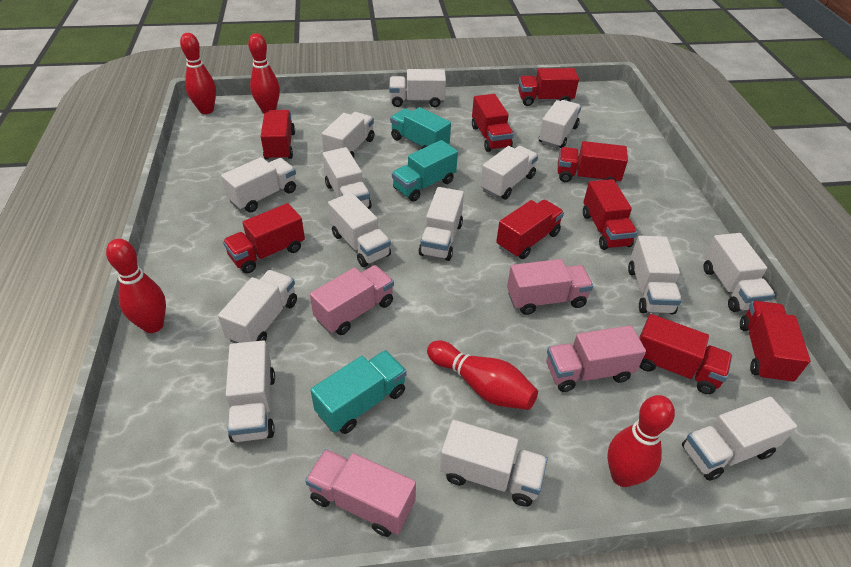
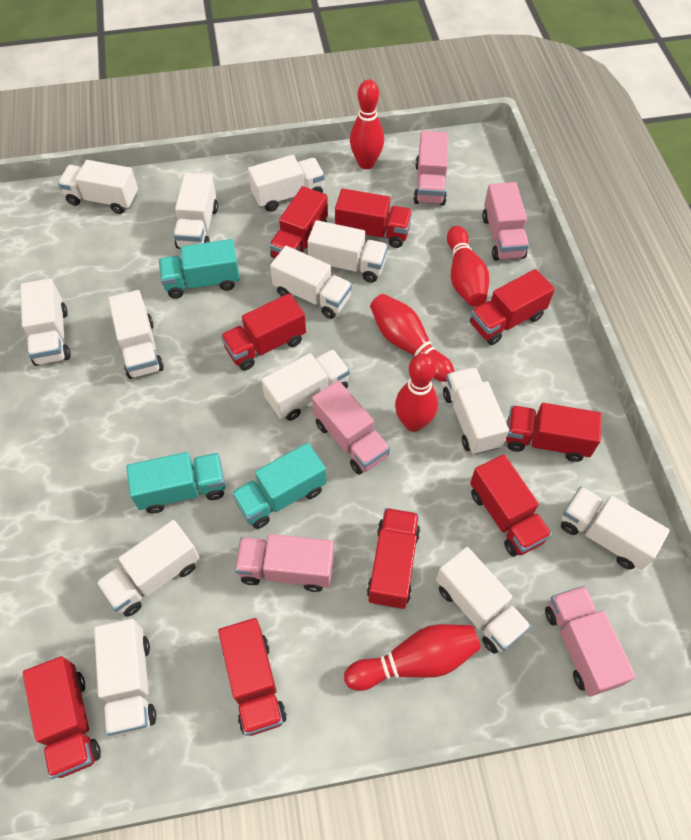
pink truck: [305,449,416,537] [310,265,394,335] [507,259,593,315] [546,325,646,392] = 4 -> [234,534,334,592] [312,381,390,475] [413,131,448,206] [482,182,529,261] [545,586,636,697] = 5
white truck: [218,270,297,343] [221,157,296,212] [226,340,275,442] [322,112,375,158] [323,147,371,209] [328,192,391,267] [389,69,446,107] [419,187,464,261] [440,420,547,507] [480,146,538,199] [539,100,581,148] [628,236,682,314] [682,396,797,481] [703,233,775,312] = 14 -> [21,278,71,366] [58,160,138,214] [94,619,156,736] [96,520,199,617] [108,290,164,379] [173,173,218,249] [248,155,325,212] [261,349,350,421] [270,246,352,319] [307,220,388,283] [436,547,531,654] [443,367,509,455] [561,486,670,570] = 13

